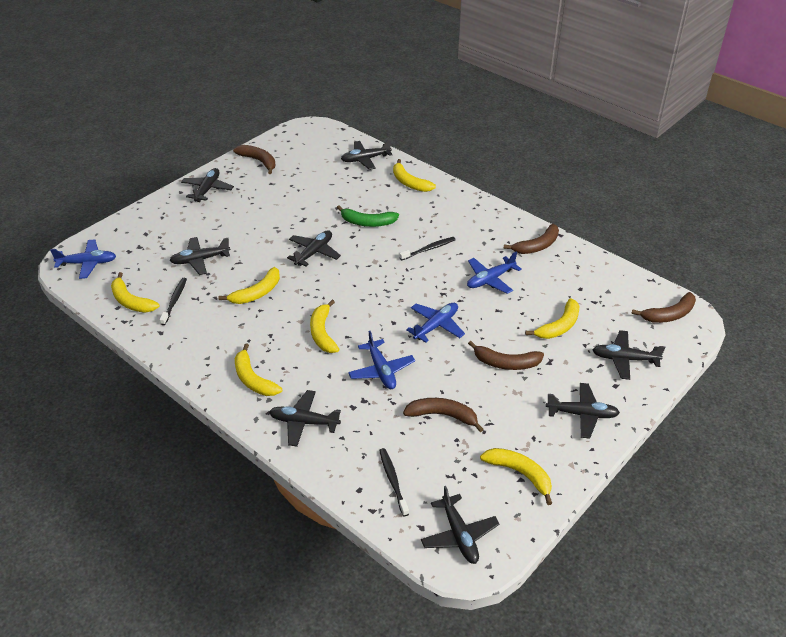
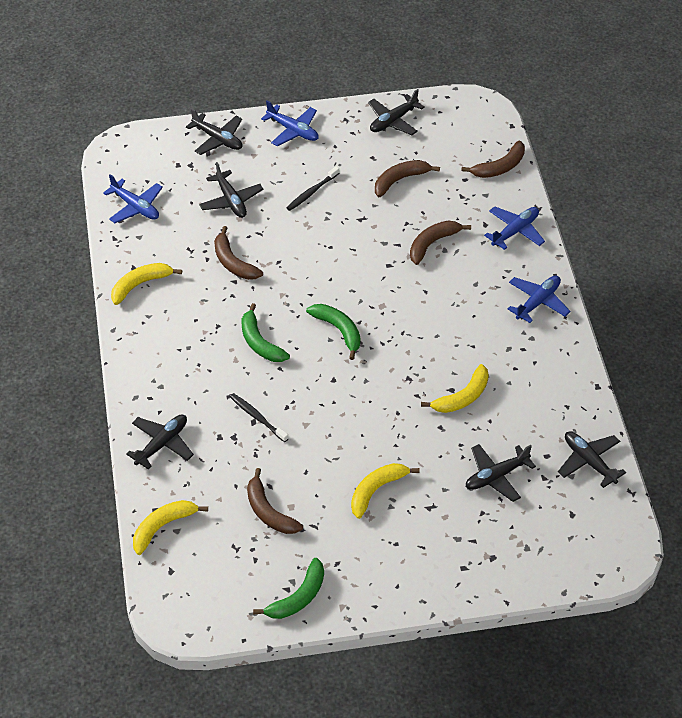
black plane: [169,237,230,275] [181,168,234,202] [269,390,341,447] [287,230,341,267] [341,139,393,170] [421,486,500,564] [546,383,620,439] [593,330,666,380] = 8 -> [126,415,194,470] [186,109,242,155] [199,162,263,218] [368,89,425,135] [466,444,536,502] [558,431,626,488] = 6
black toothbrush: [160,278,187,325] [379,448,409,516] [399,237,456,260] = 3 -> [230,393,289,442] [287,166,339,211] = 2
green banana: [337,206,399,227] = 1 -> [241,303,290,362] [253,558,324,619] [306,304,361,360] = 3
yellow banana: [111,272,160,313] [218,267,280,304] [235,343,282,396] [310,300,339,353] [393,159,436,192] [480,448,552,505] [525,298,579,339] = 7 -> [111,263,182,305] [133,500,208,555] [351,463,420,519] [421,364,489,413] = 4

